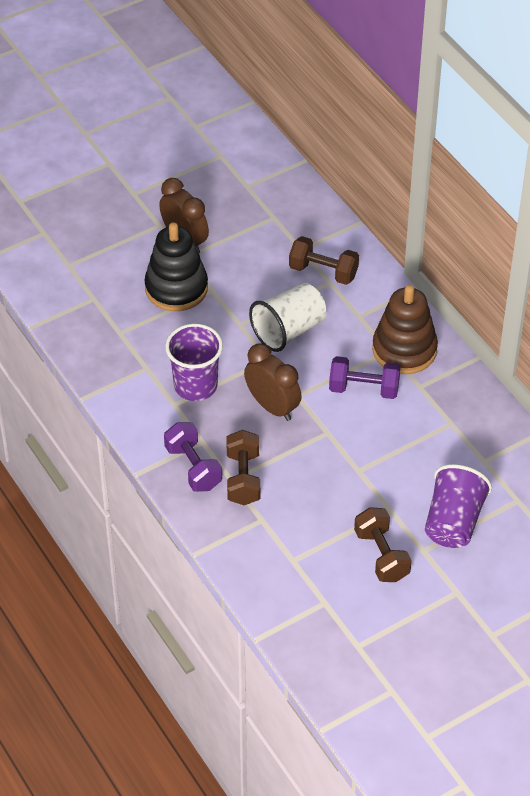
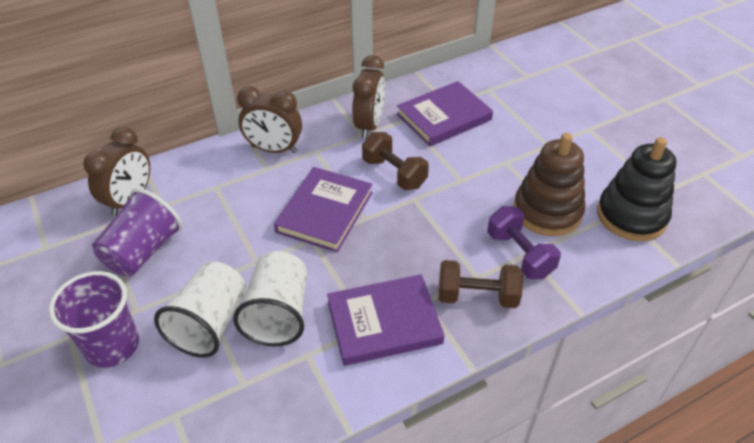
brown clock: [159,178,209,253] [244,344,302,421] = 2 -> [83,127,150,216] [237,86,302,153] [353,55,385,139] = 3
brown dumbbell: [226,430,260,505] [289,236,359,285] [354,507,412,582] = 3 -> [362,132,429,190] [438,260,523,308] = 2
purple book: none = 0 -> [274,167,373,252] [327,274,445,366] [397,81,493,146] = 3
purple dumbbell: [164,422,222,492] [329,356,401,399] = 2 -> [487,206,561,279] = 1
white cup: [249,283,326,352] = 1 -> [154,261,247,358] [233,251,307,347] = 2

